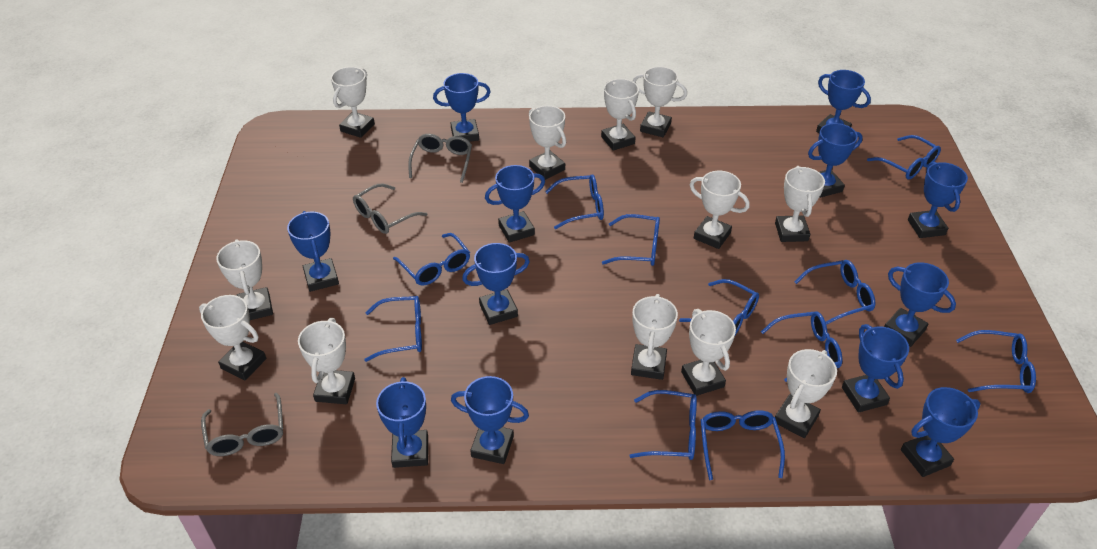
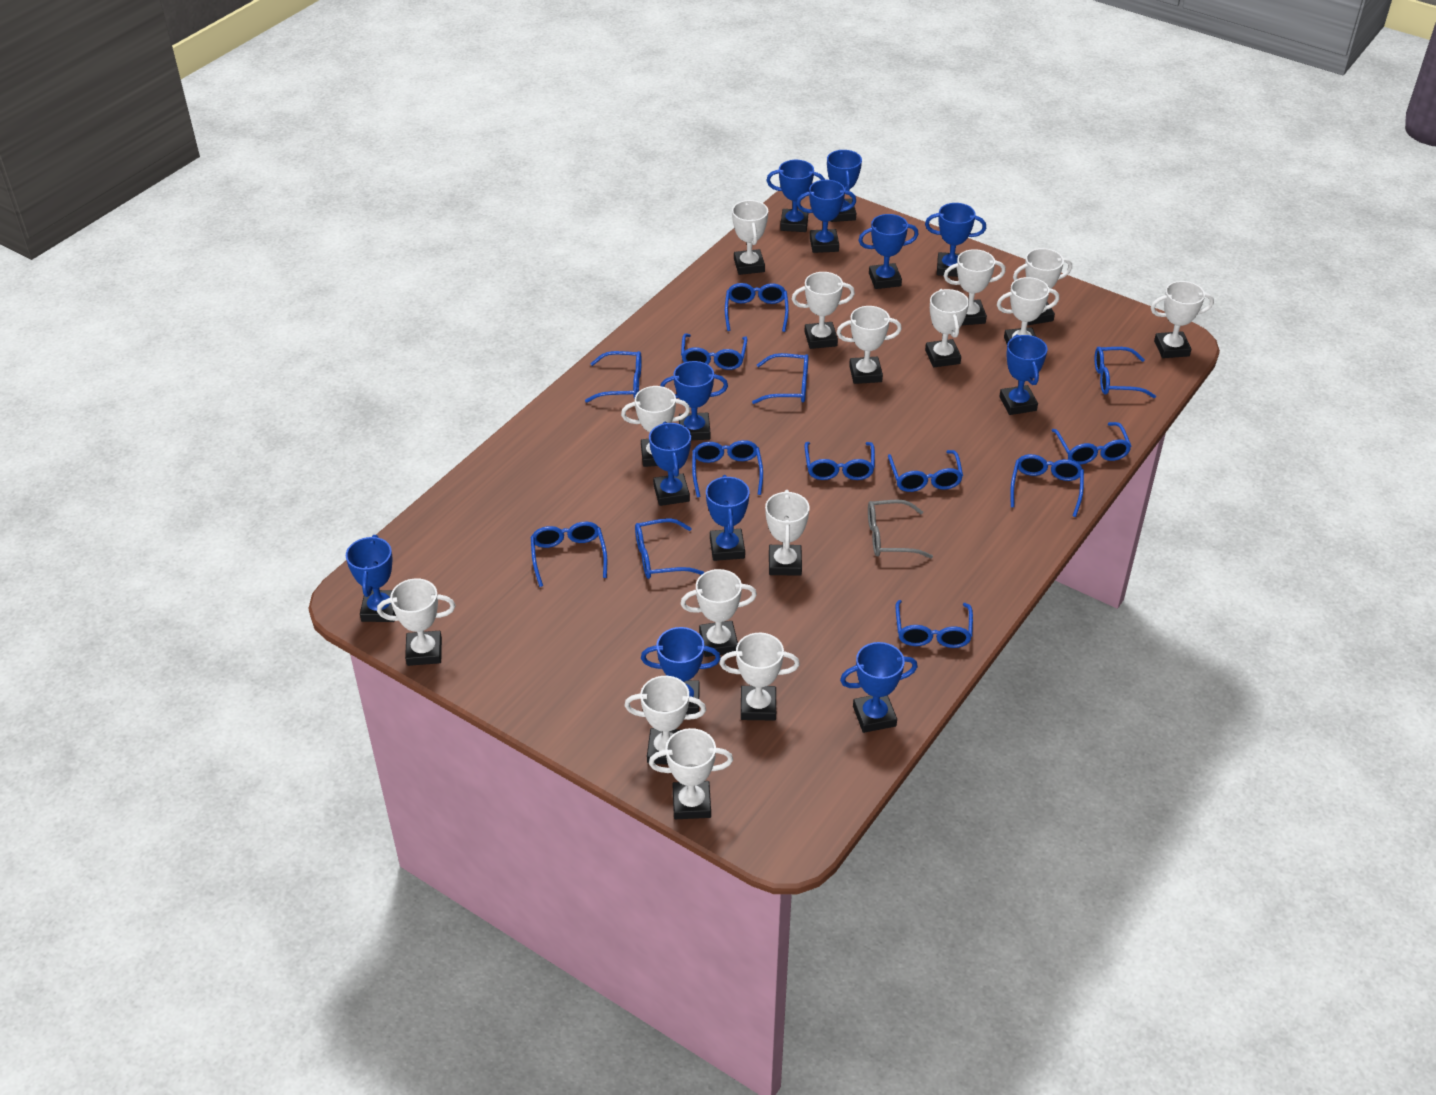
blue glasses: [364,296,422,362] [393,233,470,286] [545,174,604,229] [602,214,660,266] [630,390,697,460] [679,279,759,335] [701,410,785,480] [761,311,842,382] [794,260,875,325] [867,135,941,180] [956,330,1036,393] = 11 -> [531,522,607,587] [585,351,642,403] [635,518,704,579] [681,334,748,370] [692,440,763,498] [725,283,789,332] [752,353,808,404] [804,442,875,480] [888,450,963,492] [895,600,973,648] [1010,454,1084,517] [1051,422,1132,465] [1095,346,1156,398] = 13
grey glasses: [201,393,283,456] [353,183,427,234] [408,134,472,183] = 3 -> [868,500,933,559] = 1
white trophy: [199,295,266,380] [216,240,273,320] [298,318,355,404] [331,67,375,138] [529,105,566,180] [601,79,639,151] [631,294,678,380] [633,66,687,137] [681,309,736,396] [690,171,750,249] [775,166,825,242] [775,349,837,438] = 12 -> [377,578,455,666] [621,386,690,467] [624,676,706,765] [649,728,733,819] [680,569,757,657] [719,633,800,721] [732,200,768,275] [765,490,810,576] [792,272,855,349] [836,306,902,384] [925,289,969,367] [944,249,1006,326] [997,277,1059,344] [1013,248,1072,325] [1151,281,1214,358] = 15

